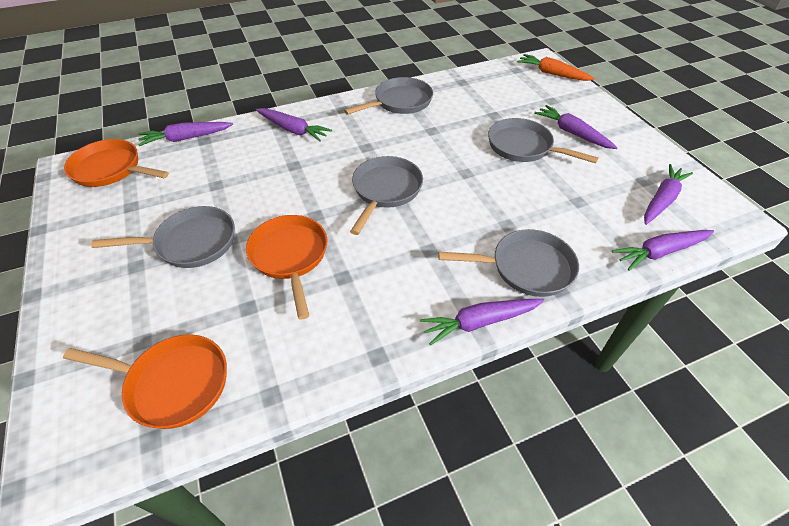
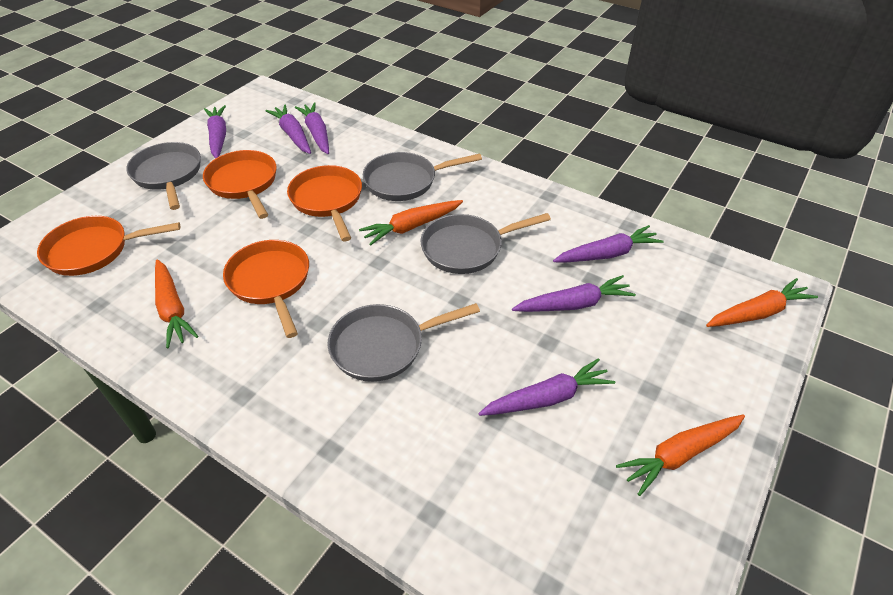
grey pan: [91,206,235,268] [344,77,433,115] [350,156,423,235] [438,229,579,297] [488,118,599,163] = 5 -> [126,142,201,210] [327,303,480,382] [363,152,482,201] [421,213,551,274] = 4
orange carrot: [517,54,595,81] = 1 -> [155,259,198,348] [359,200,463,246] [616,414,745,496] [706,278,818,327] = 4
orange pan: [63,334,227,429] [64,139,169,187] [246,215,327,319] = 3 -> [37,216,180,276] [203,150,277,219] [223,240,309,338] [287,165,362,242] = 4

